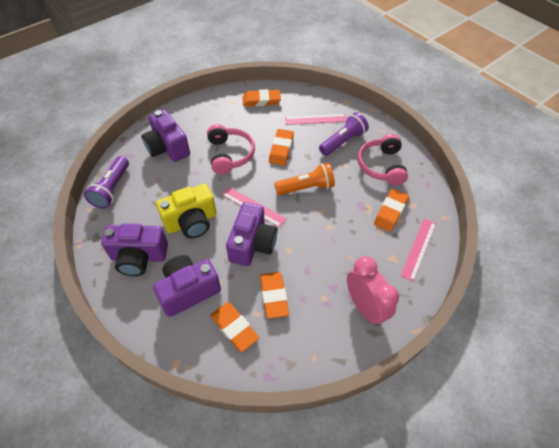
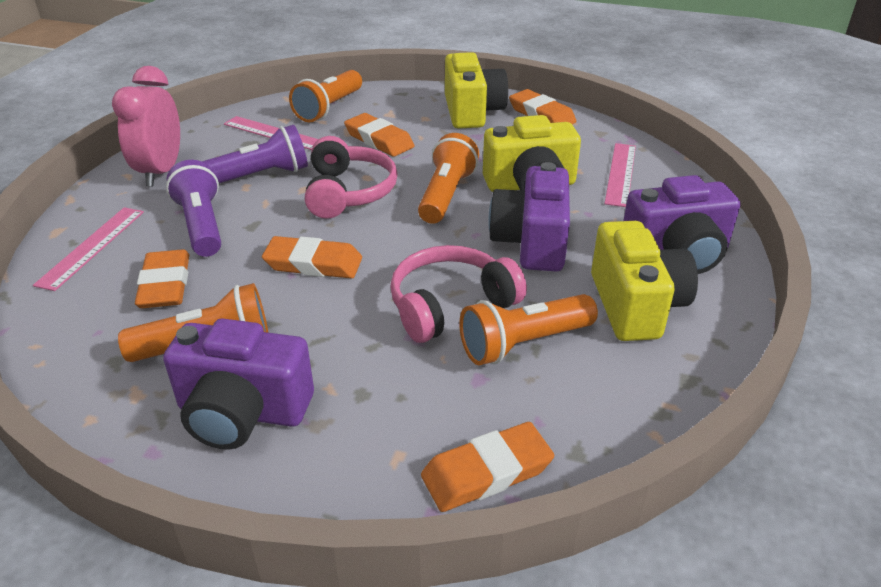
orange flashlight: [274,163,335,195] = 1 -> [118,283,269,362] [289,70,362,122] [418,133,479,224] [459,294,598,365] = 4
purple camera: [101,223,168,276] [141,110,190,162] [153,255,221,317] [226,202,277,266] = 4 -> [163,318,314,450] [488,162,570,271] [623,175,740,274] = 3
yellow camera: [156,184,217,238] = 1 -> [445,52,508,128] [483,115,581,192] [591,221,698,341] = 3

